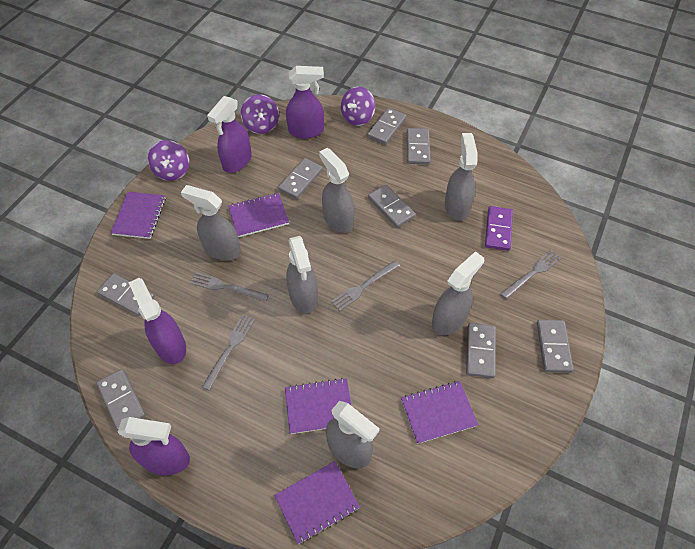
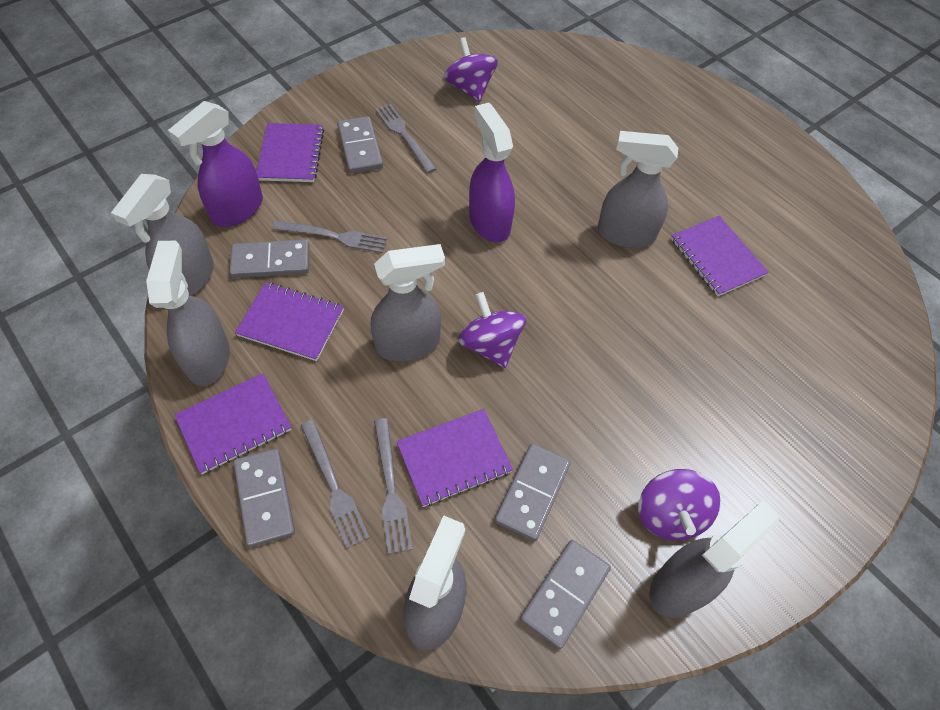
grey domino: [96,369,146,430] [97,273,155,316] [278,158,323,199] [367,108,406,145] [368,185,416,228] [407,128,431,164] [466,323,496,378] [537,320,573,373] = 8 -> [229,239,309,278] [234,449,295,547] [337,116,383,173] [495,444,571,541] [520,540,611,649] = 5
purple domino: [485,206,513,251] = 1 -> none = 0
purple spray bottle: [118,417,190,475] [128,278,186,364] [207,96,252,173] [286,66,324,138] = 4 -> [168,101,263,227] [469,103,515,242] = 2

